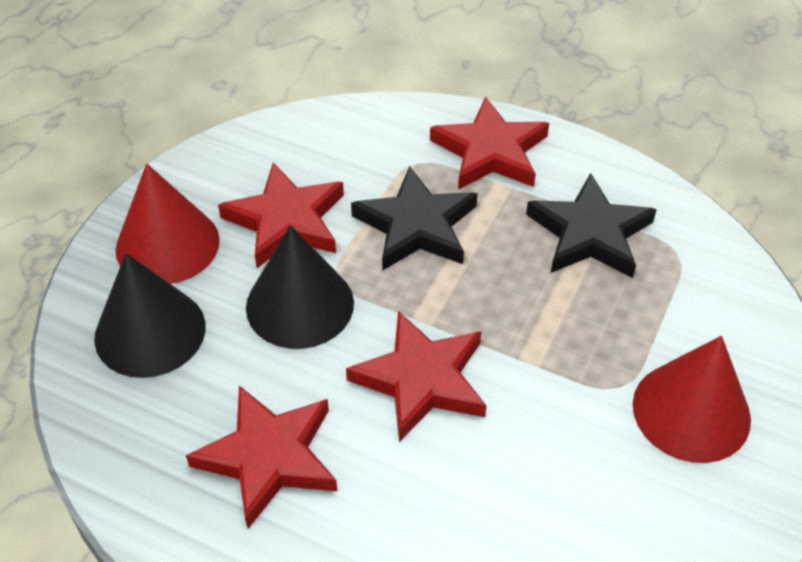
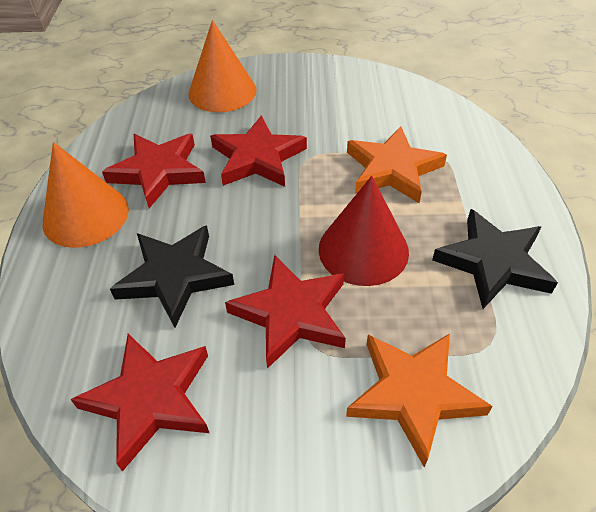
black cone: [94,253,206,378] [246,225,354,349] = 2 -> none = 0
orange cone: none = 0 -> [43,142,129,248] [188,20,257,112] = 2
orange star: none = 0 -> [346,333,493,467] [347,127,447,203] = 2
red cone: [116,164,220,284] [633,336,751,463] = 2 -> [319,176,409,286] = 1

